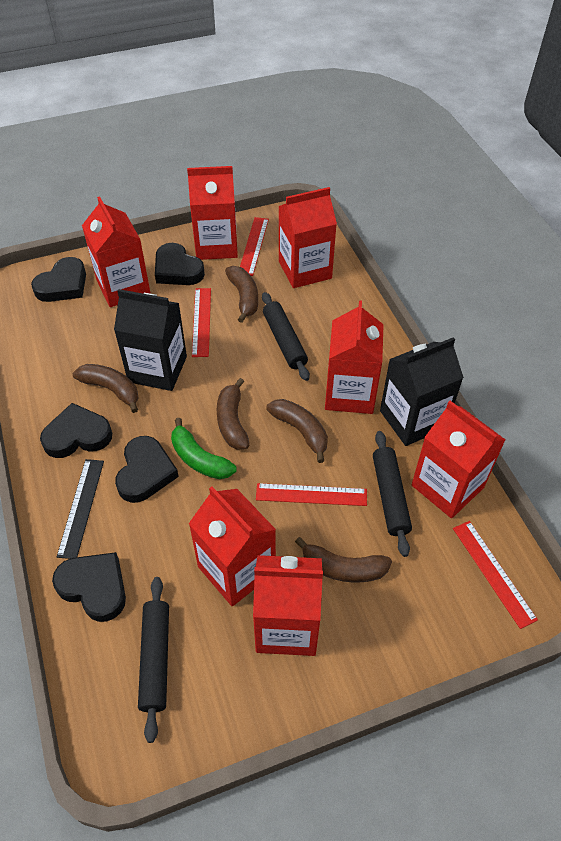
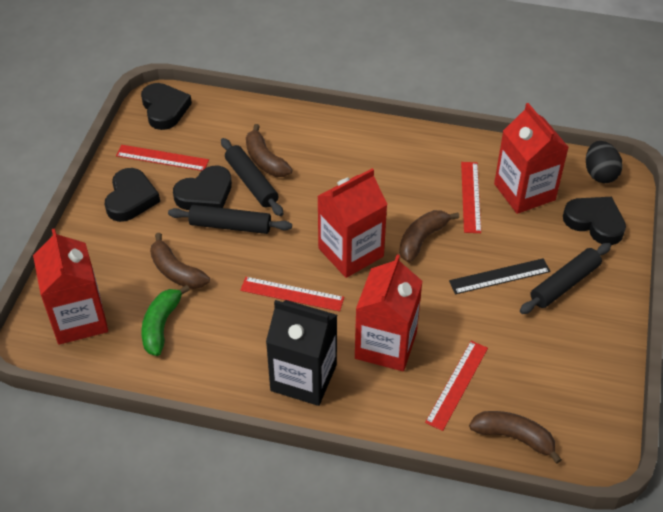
black carton: [114,289,187,391] [380,337,464,446] = 2 -> [266,300,337,406] = 1
black egg: none = 0 -> [586,141,623,183] = 1
black heart: [31,257,86,302] [40,403,112,458] [52,552,126,622] [115,436,179,503] [155,243,205,285] = 5 -> [105,168,160,222] [141,83,192,130] [173,166,232,210] [563,197,626,245] = 4
brown banana: [73,364,139,413] [217,378,249,450] [225,266,258,323] [266,399,328,463] [295,537,392,582] = 5 -> [150,233,210,289] [246,124,292,177] [399,210,459,263] [469,411,562,464] = 4
red carton: [82,196,151,307] [187,166,238,260] [189,487,276,606] [253,555,323,656] [279,187,337,288] [325,300,384,414] [412,401,506,518] = 7 -> [33,228,108,345] [317,168,388,278] [355,254,423,371] [494,103,569,214] = 4

